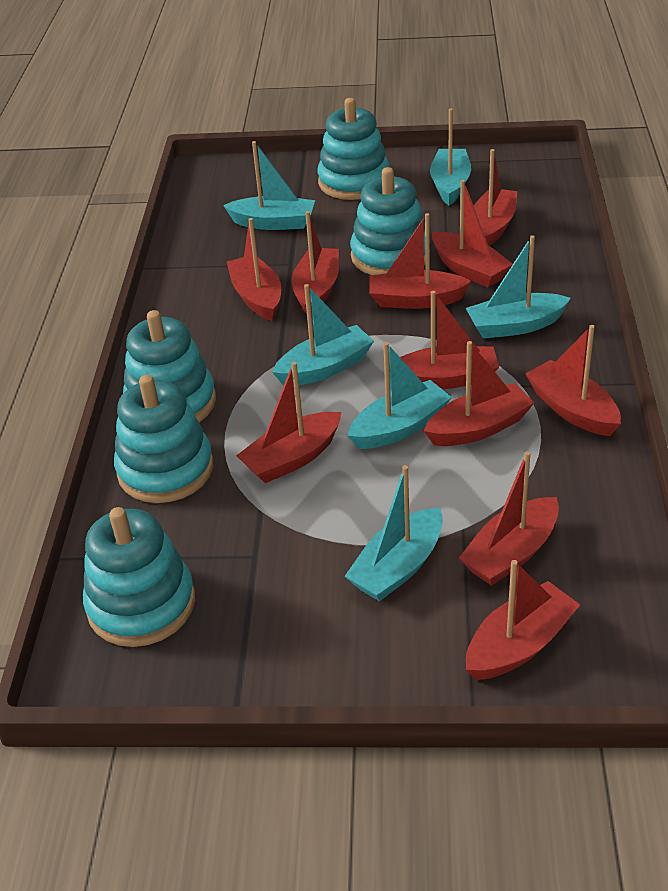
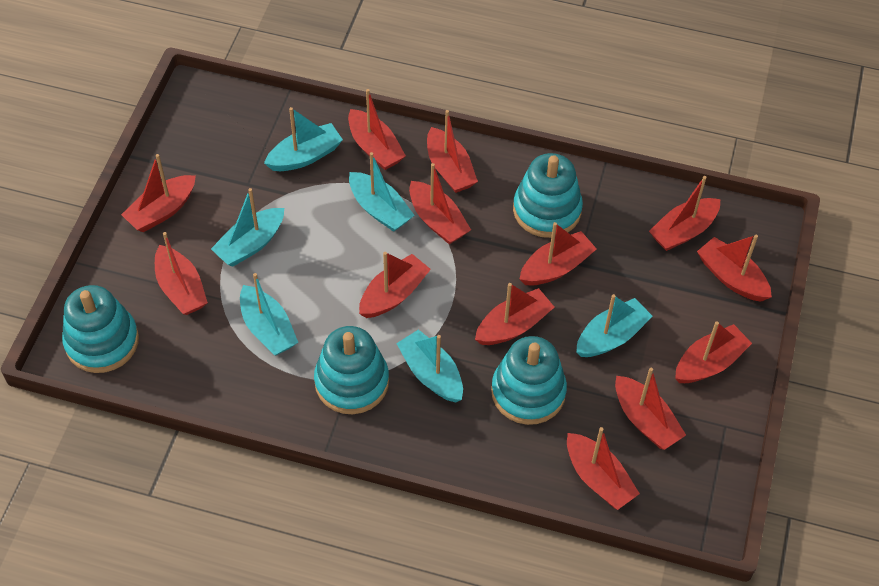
red boat: [227,218,281,321] [236,362,341,483] [291,211,339,314] [369,213,472,309] [389,291,499,389] [424,341,534,446] [432,180,513,287] [459,451,559,586] [466,560,580,680] [474,149,518,246] [525,325,621,436] = 11 -> [121,154,196,232] [155,232,208,315] [348,89,406,170] [359,252,431,318] [409,163,471,244] [427,110,478,193] [475,283,555,345] [520,222,596,286] [567,427,640,510] [615,368,686,450] [649,176,720,251] [675,321,752,383] [697,235,772,301] = 13
turquoise stacking toy: [83,507,195,647] [114,375,213,503] [123,310,216,422] [318,98,390,200] [350,167,425,275] = 5 -> [62,285,139,373] [314,326,389,414] [491,336,567,425] [513,153,583,238] = 4

